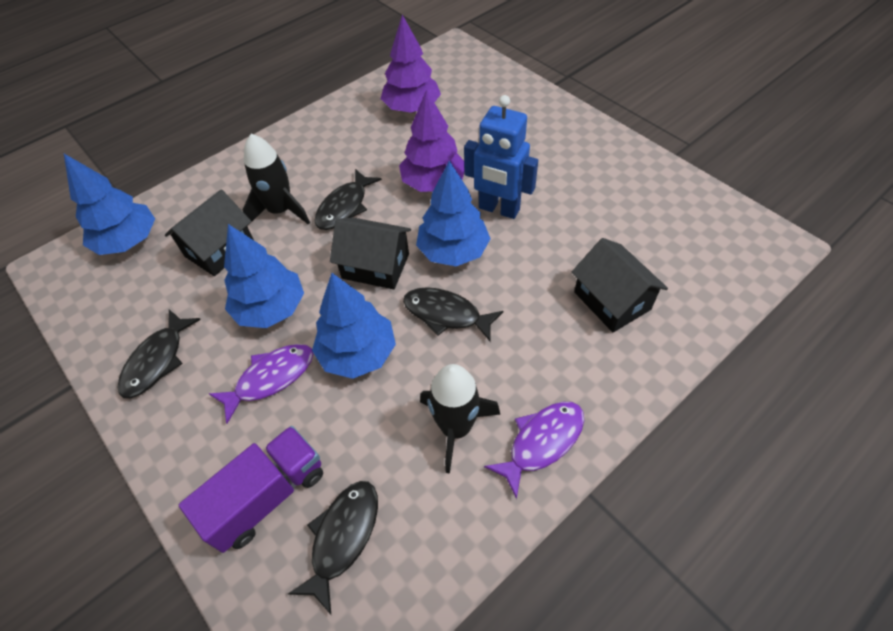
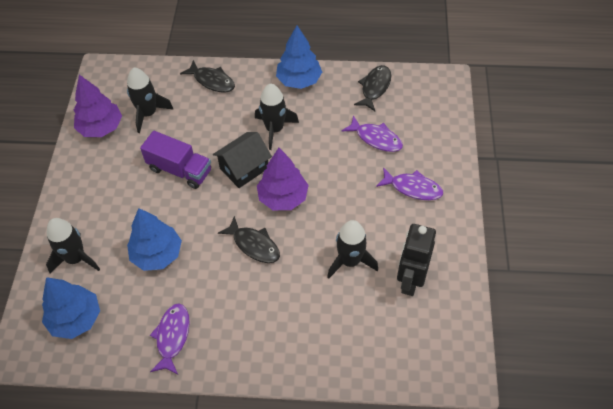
black fish: [118,310,201,398] [288,481,378,614] [314,169,382,230] [403,287,503,342] = 4 -> [180,60,235,93] [218,216,280,263] [354,65,391,111] = 3
black house: [165,189,254,276] [330,217,411,289] [572,238,668,333] = 3 -> [213,132,272,188] = 1
black robot: none = 0 -> [397,224,436,296] = 1
black rocket: [243,134,310,226] [420,364,500,474] = 2 -> [46,218,100,273] [127,68,174,133] [255,84,299,150] [327,220,378,278] = 4
blue robot: [464,95,538,219] = 1 -> none = 0
blue tree: [64,154,155,255] [224,224,304,328] [312,273,396,379] [416,161,491,266] = 4 -> [42,277,100,339] [127,208,182,271] [276,26,322,89] = 3
purple fish: [209,344,313,424] [484,402,584,499] = 2 -> [150,303,190,375] [342,115,403,152] [376,167,443,200] = 3

